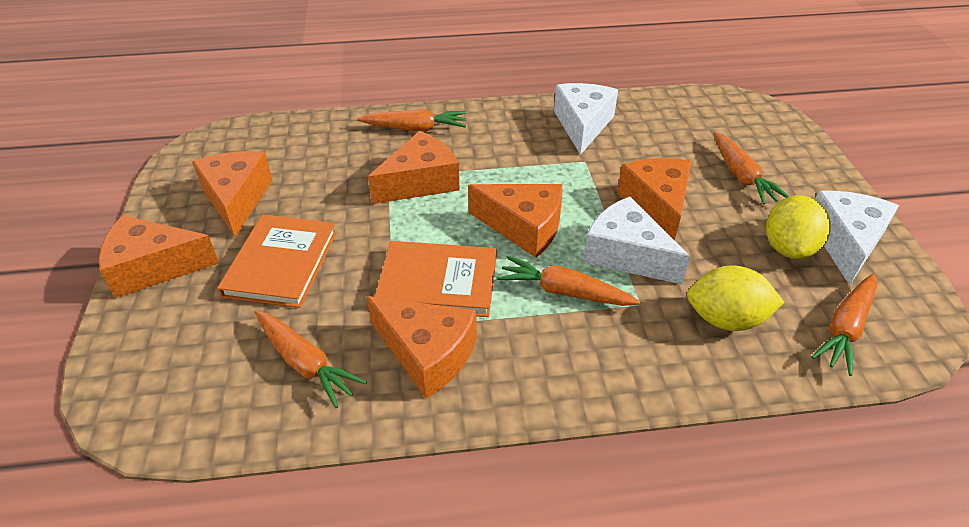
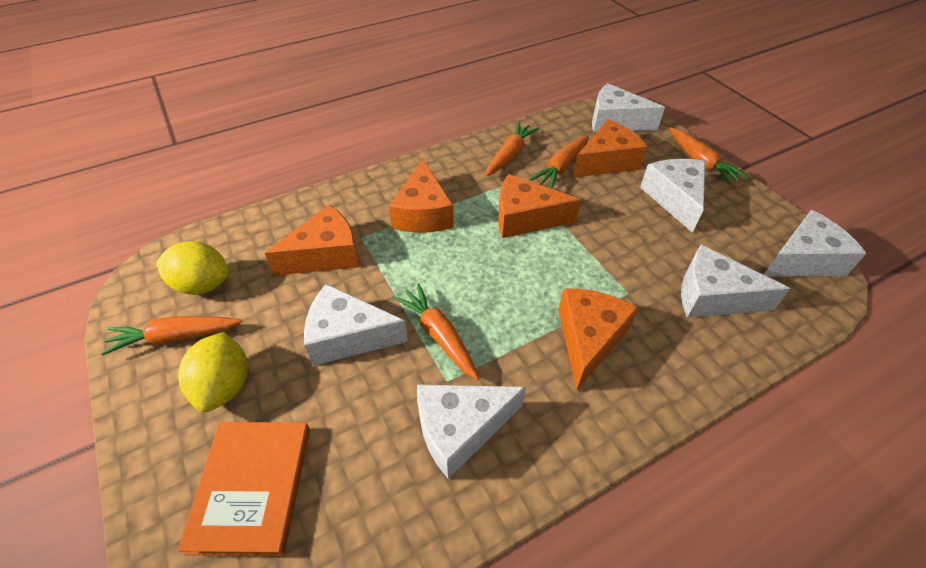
orange book: [217,215,337,308] [375,241,497,317] = 2 -> [177,422,310,556] = 1
orange cheese: [99,215,219,298] [192,151,272,237] [366,296,477,399] [368,131,460,204] [468,184,562,258] [617,158,692,240] = 6 -> [265,205,360,275] [389,159,454,233] [498,174,581,238] [558,288,639,391] [573,119,648,177] = 5
white cheese: [554,83,618,155] [583,196,690,284] [815,191,899,285] = 3 -> [304,284,408,366] [417,384,526,479] [592,83,665,133] [640,159,705,233] [681,245,790,318] [764,210,867,277] = 6

